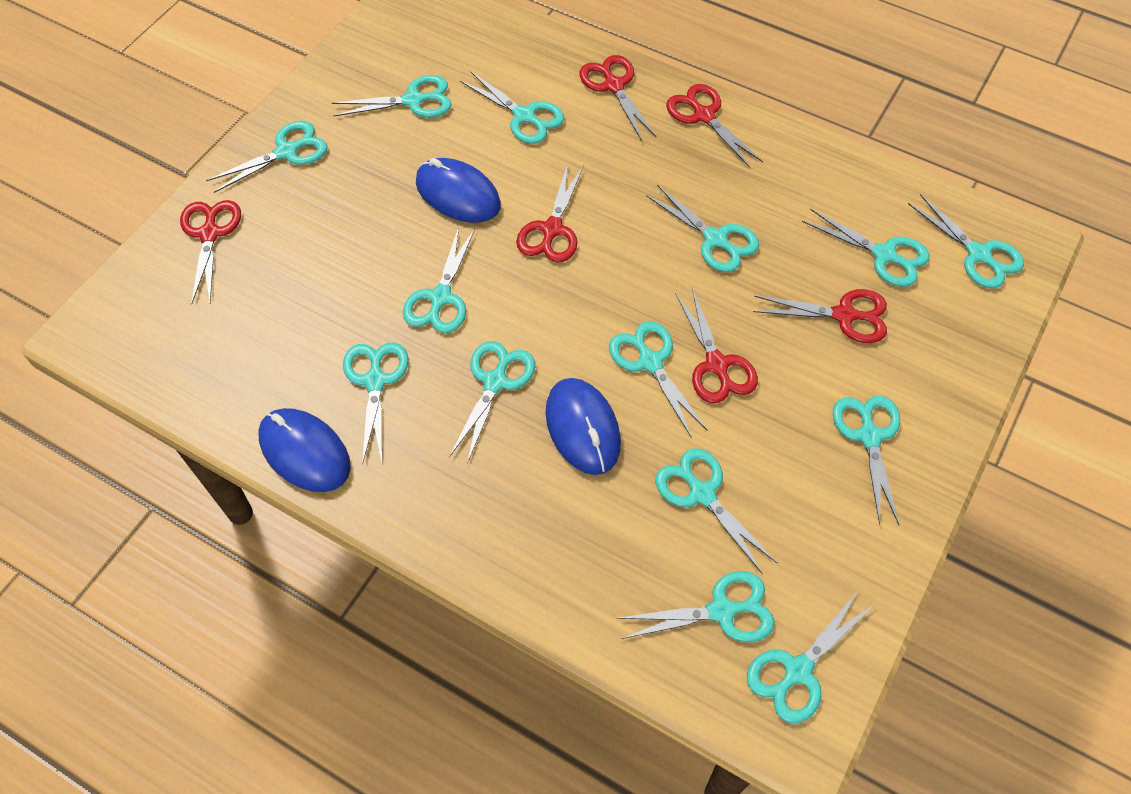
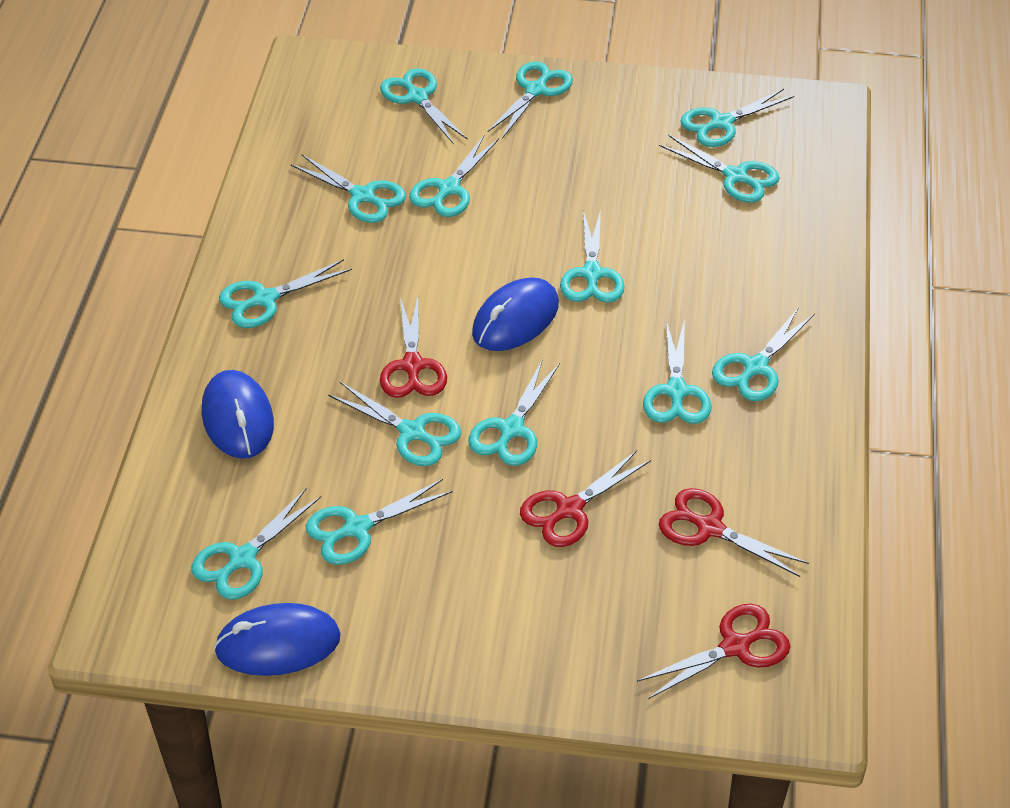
red scissors: [180,200,241,304] [516,164,584,263] [580,55,656,141] [666,84,763,168] [675,288,758,403] [753,289,887,343] = 6 -> [380,297,447,398] [520,450,651,547] [637,604,790,699] [659,488,809,577] = 4

